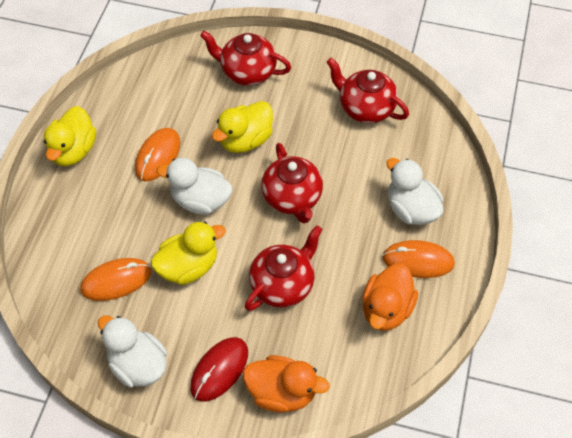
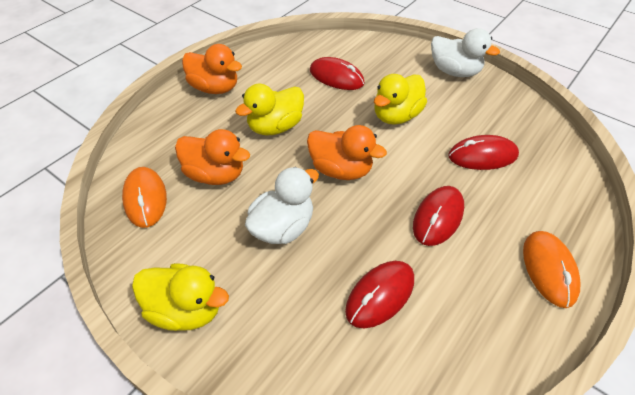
orange duck: [243,355,330,412] [362,264,418,331] = 2 -> [175,129,250,185] [182,44,242,94] [307,125,387,180] = 3
orange mouse: [80,258,152,301] [135,128,180,182] [383,240,455,278] = 3 -> [122,167,167,228] [523,231,580,308] = 2
red mouse: [190,337,248,402] = 1 -> [310,57,365,90] [345,261,414,328] [413,186,464,246] [449,135,519,170] = 4
red teapot: [200,31,291,86] [245,225,322,311] [261,143,323,223] [327,58,409,123] = 4 -> none = 0
white duck: [98,315,167,388] [157,158,233,214] [387,158,443,225] = 3 -> [245,167,319,244] [431,28,500,77] = 2

